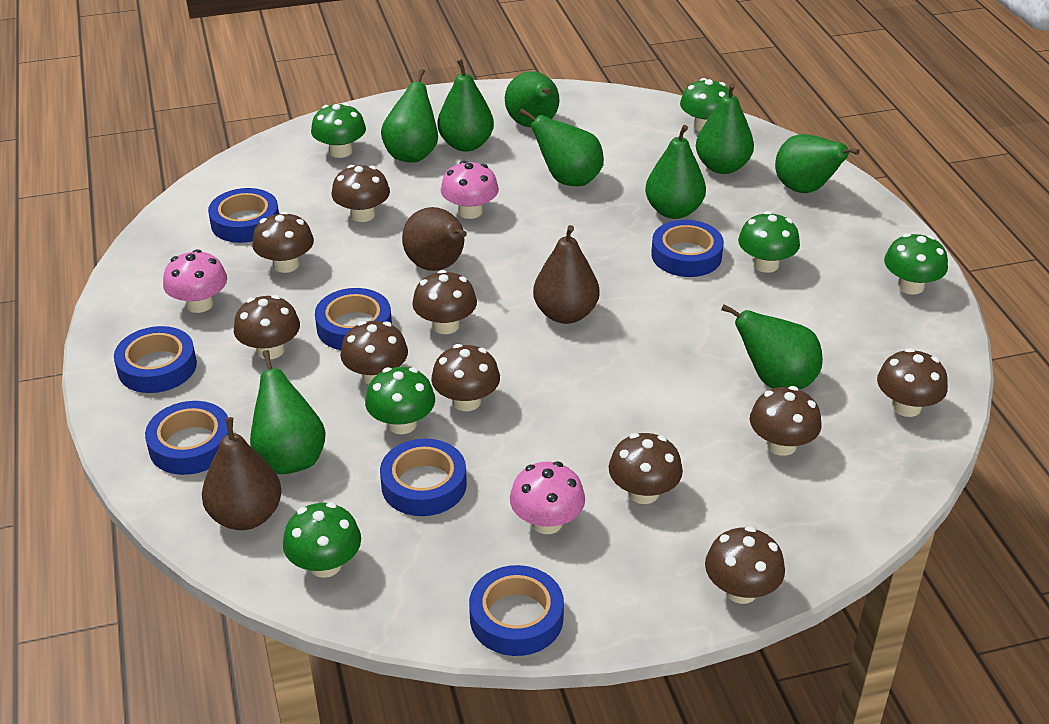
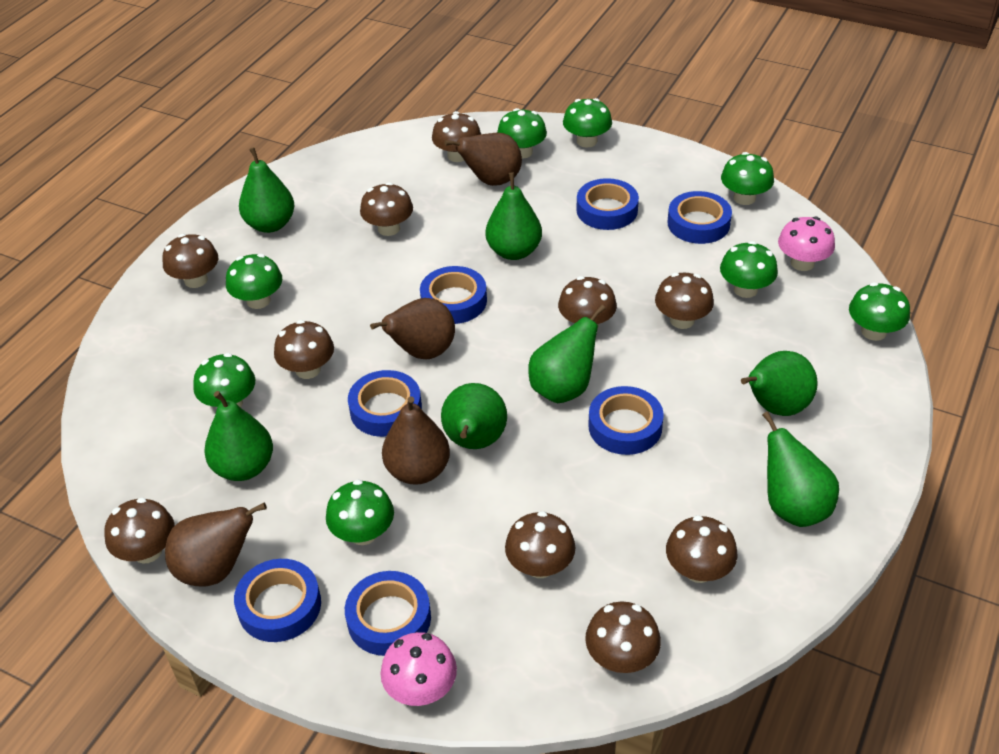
brown pear: [202,417,282,530] [402,207,467,271] [533,225,599,324] = 3 -> [165,503,267,586] [370,298,455,360] [382,396,450,485] [445,133,522,186] = 4
green mushroom: [283,502,361,578] [311,103,366,158] [365,367,435,434] [680,78,729,131] [738,211,800,273] [884,233,948,295] = 6 -> [193,353,255,408] [226,254,282,309] [326,480,394,545] [497,108,547,159] [563,98,612,148] [720,241,778,298] [721,152,774,205] [849,282,910,341] = 8
green pear: [250,350,326,474] [381,69,438,163] [437,59,494,151] [505,71,559,127] [519,109,604,186] [645,125,706,219] [696,83,754,174] [721,304,823,389] [775,134,860,193] = 9 -> [204,391,273,481] [239,147,294,233] [441,383,507,449] [486,172,542,260] [528,305,606,403] [741,351,818,416] [762,411,839,527] = 7
pink mushroom: [163,249,227,313] [441,161,499,219] [510,461,585,534] = 3 -> [381,632,457,706] [778,217,835,271] = 2

